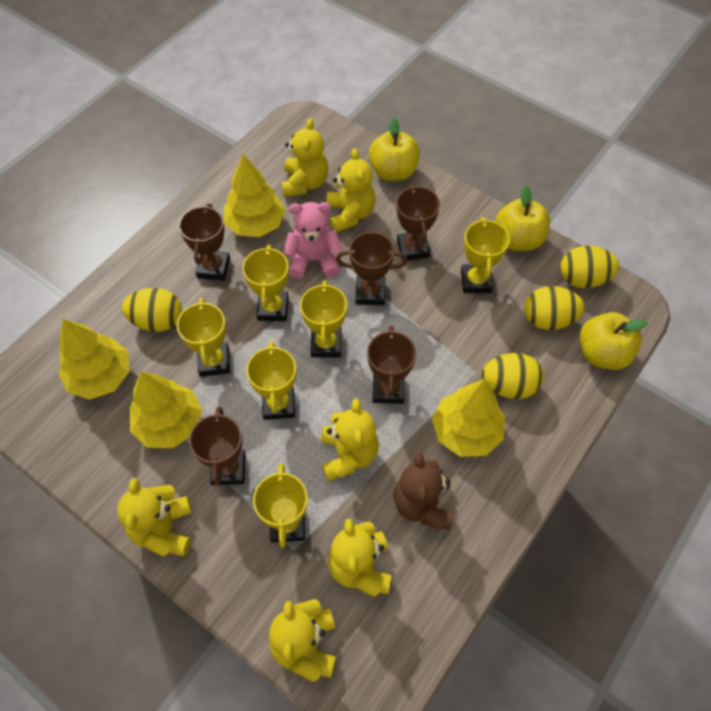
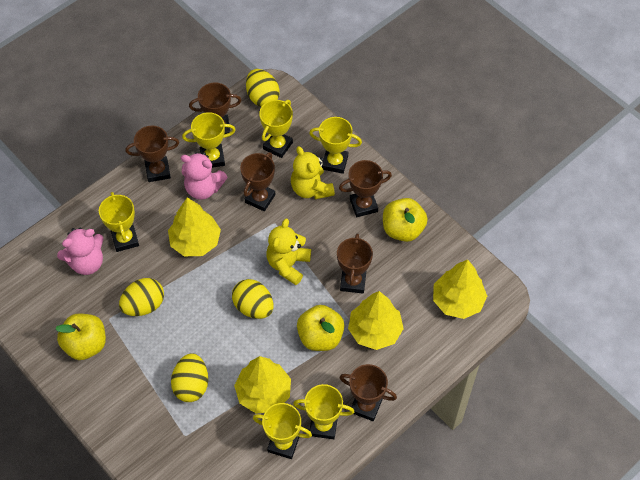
brown teddy bear: [394,452,454,530] = 1 -> none = 0
brown trophy: [179,204,230,281] [189,406,245,485] [336,232,407,305] [367,326,416,404] [396,184,440,261] = 5 -> [125,126,179,182] [189,83,242,134] [240,152,276,211] [337,233,373,293] [339,160,392,217] [339,364,397,421] = 6
pink teddy bear: [283,202,343,279] = 1 -> [57,228,104,275] [181,152,228,200] = 2
yellow teddy bear: [117,478,192,556] [269,599,336,682] [281,118,328,197] [321,399,379,481] [326,148,376,233] [328,518,391,597] = 6 -> [266,218,311,285] [291,146,335,199] = 2

